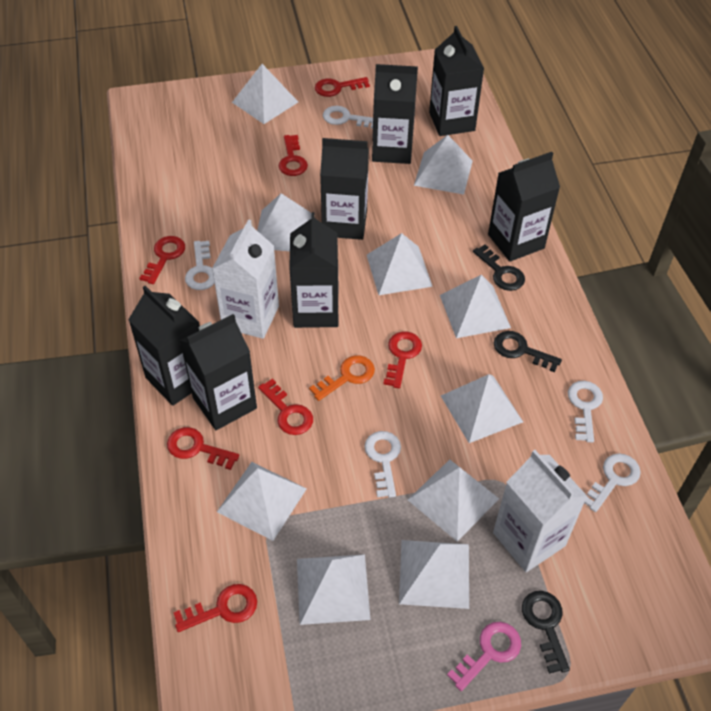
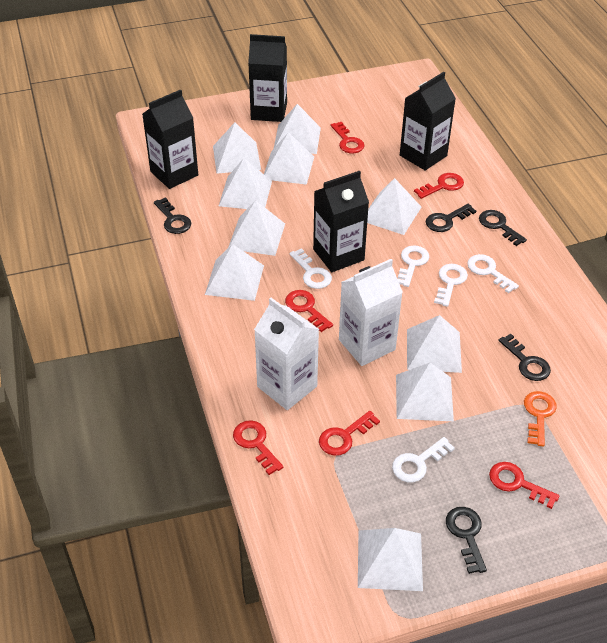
black carton: [128,286,200,406] [180,314,257,430] [289,212,339,328] [320,138,369,240] [372,64,418,164] [429,26,484,136] [488,152,560,262] = 7 -> [142,90,198,189] [248,34,287,122] [313,171,369,272] [400,72,456,171] = 4
black key: [473,244,525,291] [494,331,562,372] [522,591,570,674] = 3 -> [154,197,191,234] [426,204,476,232] [446,507,487,574] [479,210,527,246] [498,334,551,381] = 5
pink key: [447,622,521,691] = 1 -> none = 0
red key: [139,236,185,284] [167,427,239,470] [174,584,257,632] [258,378,313,435] [279,135,308,176] [315,77,370,97] [384,332,422,388] = 7 -> [233,420,283,475] [285,290,333,332] [319,411,380,456] [331,122,365,153] [414,173,464,199] [489,462,559,509] = 6

